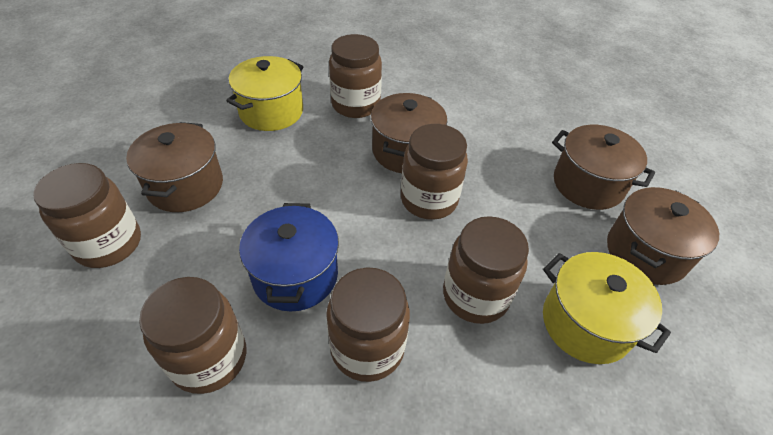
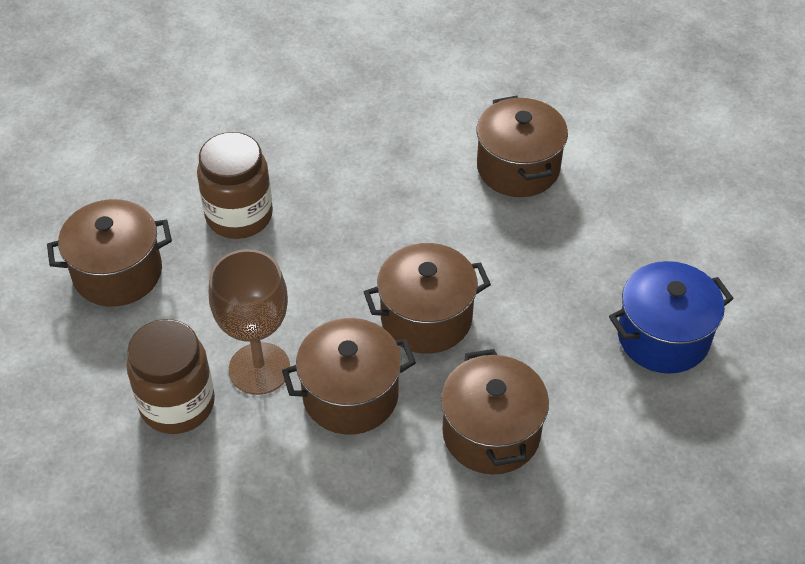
brown goblet: none = 0 -> [209,249,290,395] = 1
brown jar: [33,163,141,268] [139,277,246,394] [326,267,410,382] [329,34,382,118] [401,124,468,220] [443,216,529,324] = 6 -> [127,319,215,434] [197,132,273,239] = 2
brown pot: [126,122,223,212] [371,93,447,173] [552,125,655,210] [607,187,719,285] = 4 -> [47,199,172,307] [282,318,416,435] [364,243,491,354] [441,349,549,475] [477,96,568,197] = 5
yellow pot: [226,56,304,131] [543,252,671,364] = 2 -> none = 0

